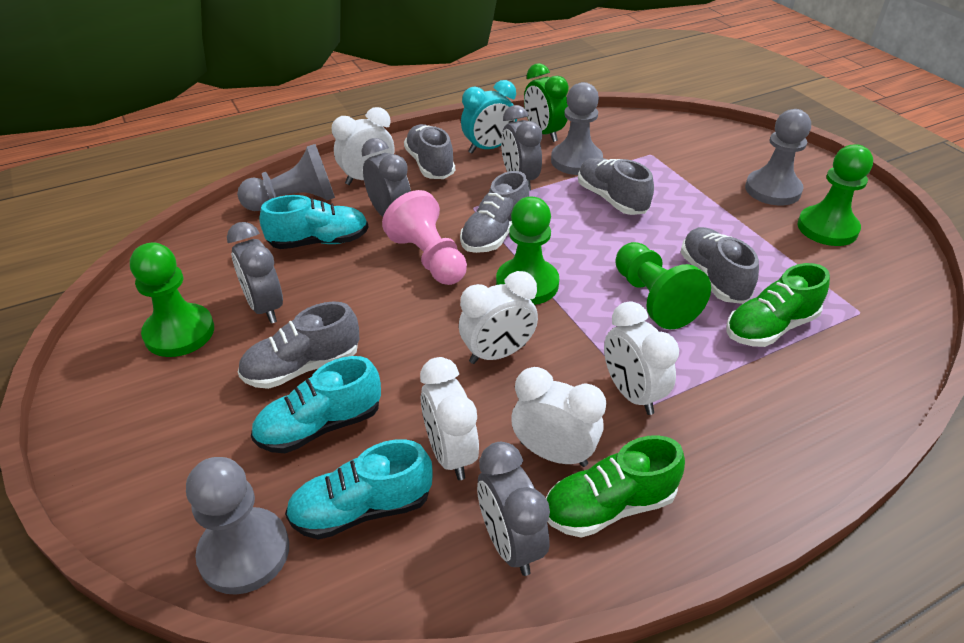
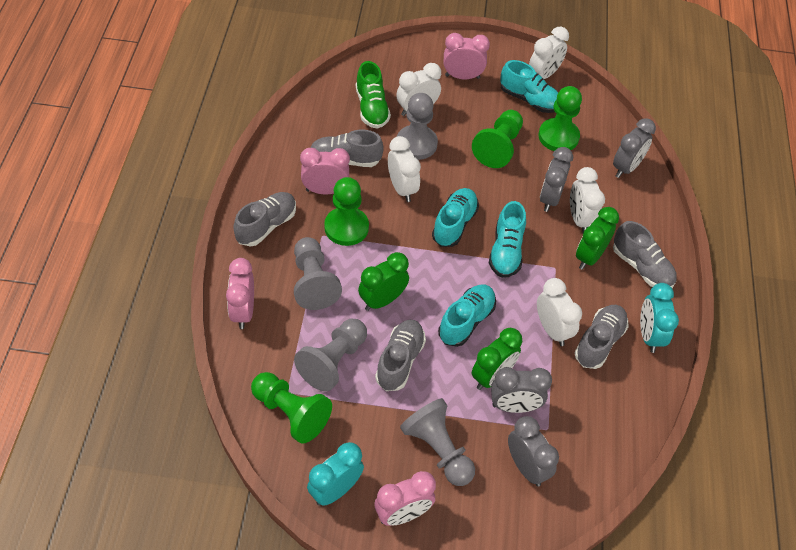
green clock: [524,63,569,142] = 1 -> [358,252,409,311] [471,328,522,390] [576,207,619,270] = 3
green shoe: [546,435,685,538] [726,263,830,347] = 2 -> [356,61,391,129] = 1
pink clock: none = 0 -> [226,258,254,329] [300,148,350,195] [374,471,436,526] [444,33,490,79] = 4
pink pawn: [382,190,467,285] = 1 -> none = 0
turquoise clock: [461,80,517,153] = 1 -> [307,442,364,506] [640,283,679,353] = 2
turquoise shoe: [251,356,381,453] [260,195,369,249] [285,439,433,540] = 3 -> [432,188,479,247] [438,285,496,347] [489,201,526,278] [500,60,558,113] = 4

